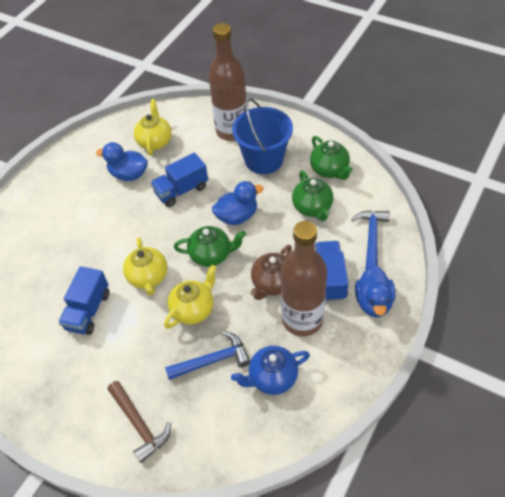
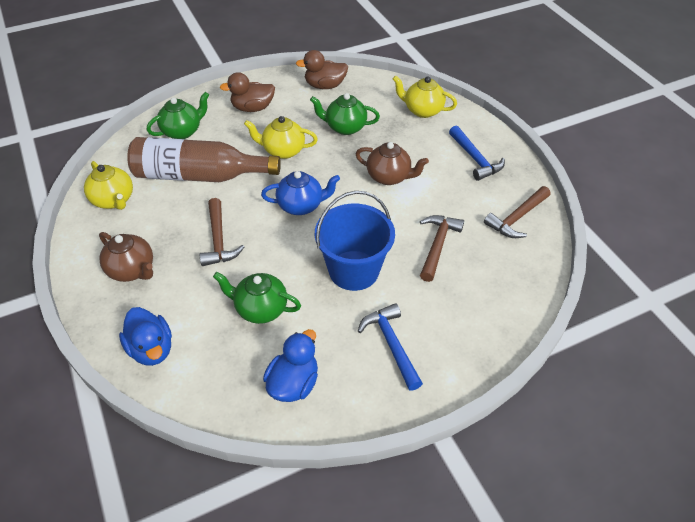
blue duck: [96,142,148,181] [212,181,264,225] [355,265,395,317] = 3 -> [119,307,172,366] [263,329,318,402] = 2
blue truck: [58,266,109,335] [151,152,208,207] [315,241,349,302] = 3 -> none = 0
brown bottle: [208,23,247,141] [281,221,327,336] = 2 -> [127,137,281,182] = 1
brown duck: none = 0 -> [219,72,275,112] [296,50,348,89] = 2
brown hammer: [107,381,171,463] = 1 -> [200,198,244,266] [420,215,464,282] [484,186,551,238] = 3
brown teapot: [250,245,292,300] = 1 -> [99,232,153,282] [356,142,429,185] = 2

